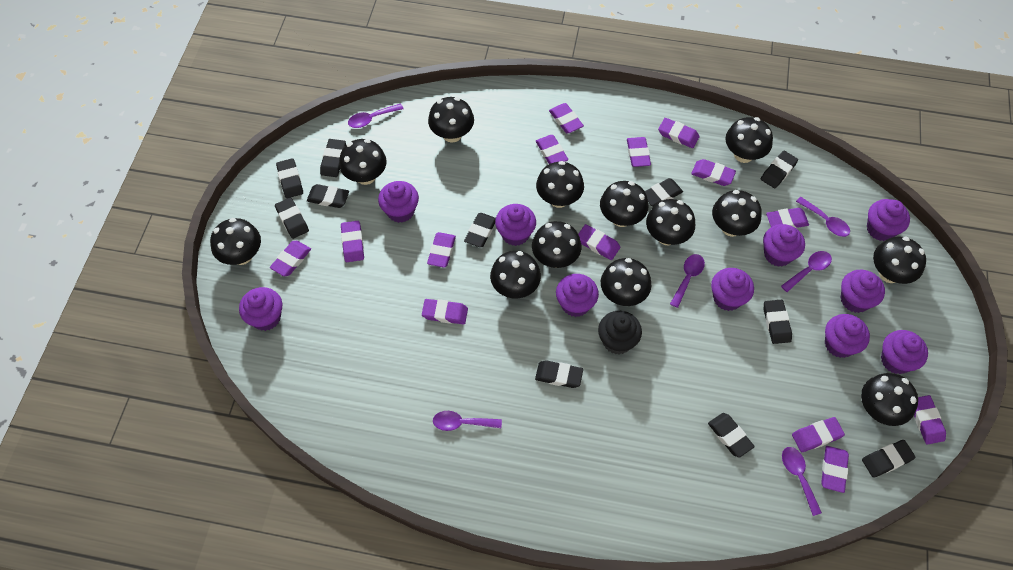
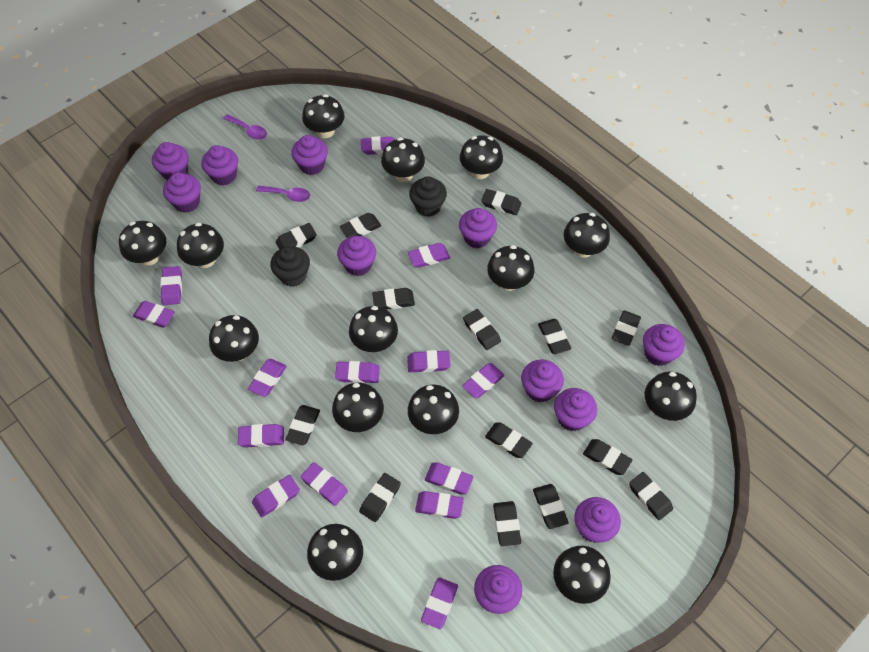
black cupcake: [598,311,642,354] = 1 -> [270,246,310,287] [409,176,447,217] = 2
black eraser: [275,197,309,239] [276,158,303,198] [307,184,349,208] [320,139,346,177] [464,213,496,248] [535,360,583,388] [645,178,683,207] [708,413,755,458] [761,151,798,188] [764,300,792,344] [862,440,916,478] = 11 -> [276,223,317,250] [285,405,320,445] [340,213,381,238] [359,473,401,522] [372,288,415,309] [463,309,501,350] [481,189,521,215] [485,422,533,458] [493,501,521,546] [533,484,568,529] [538,319,571,354] [583,439,632,475] [612,310,641,346] [629,472,673,520] = 14
black mushroom: [210,218,261,265] [339,139,387,185] [428,97,474,143] [490,251,541,298] [532,221,581,268] [536,161,584,208] [600,181,648,227] [601,258,651,306] [646,199,695,245] [712,190,762,237] [725,117,773,163] [861,373,918,426] [873,236,926,284] = 13 -> [119,221,166,265] [177,223,224,268] [209,315,259,362] [302,94,345,138] [307,524,363,581] [332,383,384,432] [349,306,398,352] [381,137,425,182] [408,385,459,434] [460,135,503,179] [487,245,534,291] [553,546,611,604] [564,213,610,258] [645,371,697,421] = 14
purple cupcake: [239,287,282,331] [378,181,419,223] [495,204,536,246] [556,274,599,317] [711,268,754,311] [763,224,805,267] [825,314,870,358] [841,270,885,313] [867,199,910,241] [881,330,928,374] = 10 -> [152,142,189,180] [163,172,201,213] [201,145,238,186] [291,135,328,175] [337,236,376,276] [459,208,497,248] [474,565,522,614] [521,359,564,402] [554,388,597,431] [574,497,621,543] [643,324,685,366] = 11
purple spoon: [348,103,403,128] [433,411,502,431] [670,254,705,308] [781,251,832,292] [782,447,822,516] [796,197,850,237] = 6 -> [223,114,267,140] [256,186,310,202] = 2

